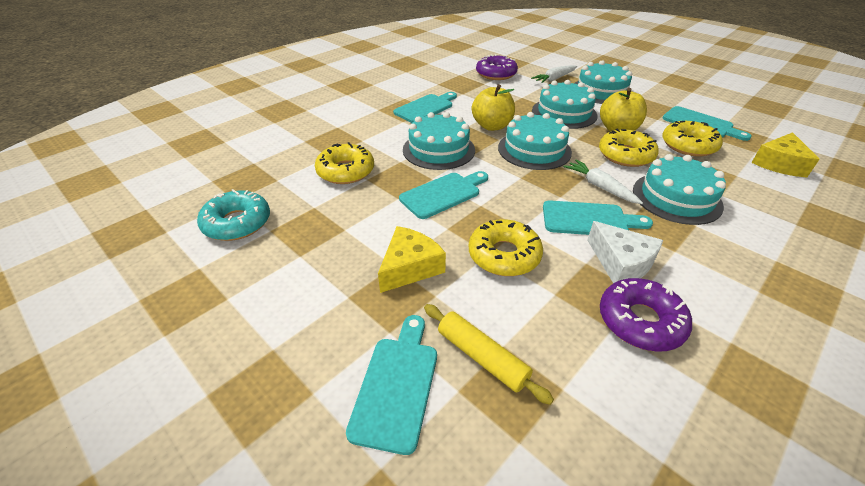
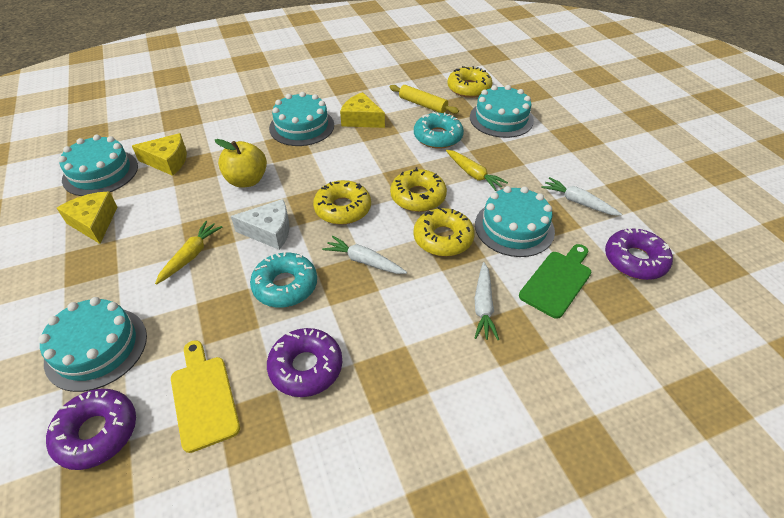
green cutting board: none = 0 -> [519,244,591,319] = 1
purple donut: [476,54,518,80] [600,278,692,351] = 2 -> [46,389,136,470] [267,328,342,397] [605,228,673,280] = 3
turquoise cutting board: [346,315,437,455] [393,92,457,123] [399,171,488,219] [543,201,653,235] [663,106,752,141] = 5 -> none = 0
turquoise donut: [197,189,270,241] = 1 -> [250,252,317,308] [414,111,464,149] = 2
white carrot: [531,65,577,83] [564,159,643,204] = 2 -> [322,236,407,274] [474,262,499,340] [541,177,622,216] = 3
yellow apple: [472,84,515,131] [600,88,647,131] = 2 -> [215,139,267,188] = 1
yellow carrot: none = 0 -> [155,221,222,285] [446,150,508,191] = 2
yellow cheese: [378,226,446,293] [751,132,820,177] = 2 -> [57,192,117,244] [132,133,187,176] [340,92,385,128] = 3
yellow cutting board: none = 0 -> [171,340,240,453] = 1

